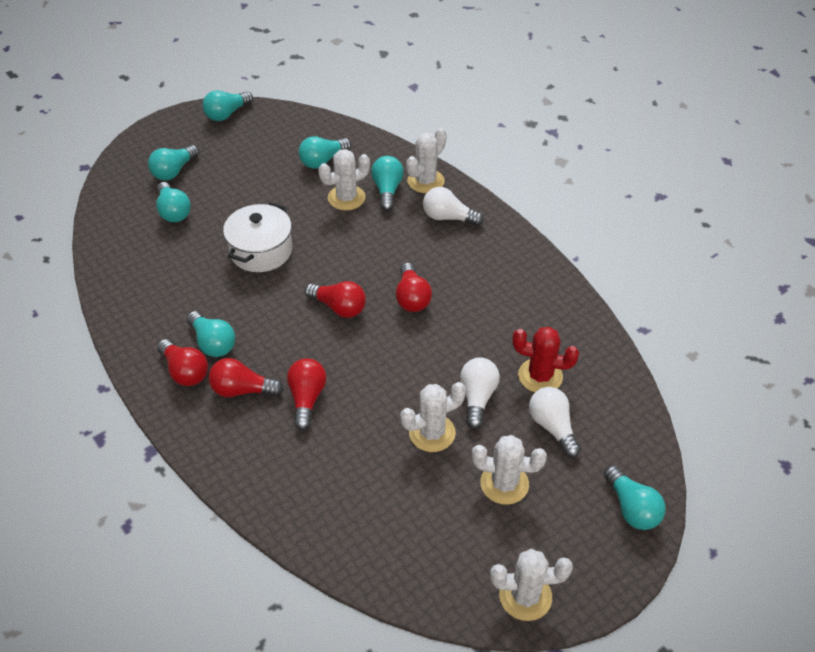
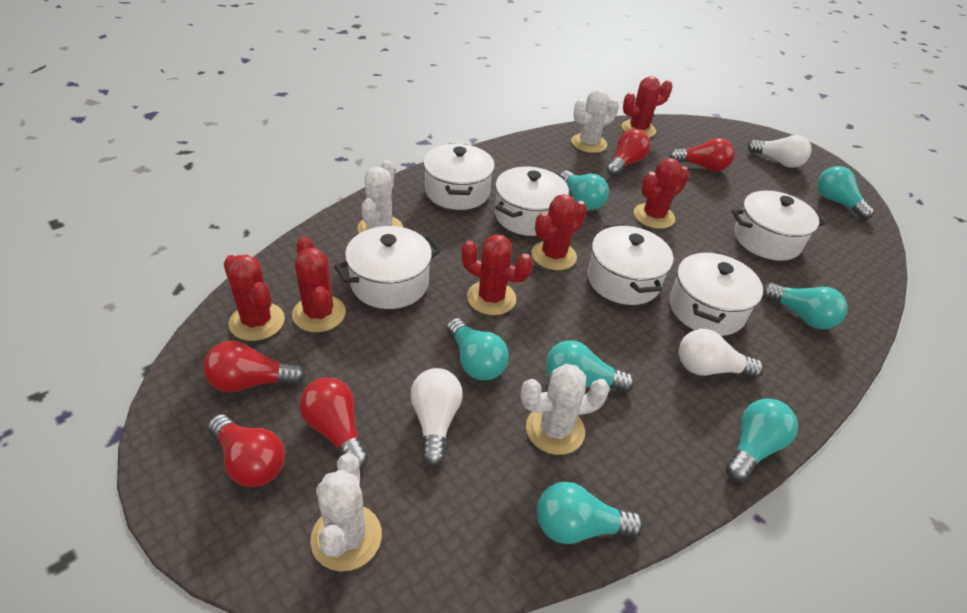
red cactus: [512,327,579,392] = 1 -> [223,254,285,341] [292,236,346,332] [461,234,533,315] [531,194,587,270] [622,76,672,137] [634,158,689,229] = 6
white cactus: [318,149,370,210] [400,382,466,452] [406,128,447,193] [472,435,547,505] [490,549,573,621] = 5 -> [310,453,382,572] [358,160,403,233] [521,364,610,455] [571,89,619,153] = 4
white pot: [223,202,292,272] = 1 -> [334,226,442,309] [423,143,495,210] [495,166,569,236] [587,224,674,305] [669,252,763,336] [732,190,826,261] = 6

